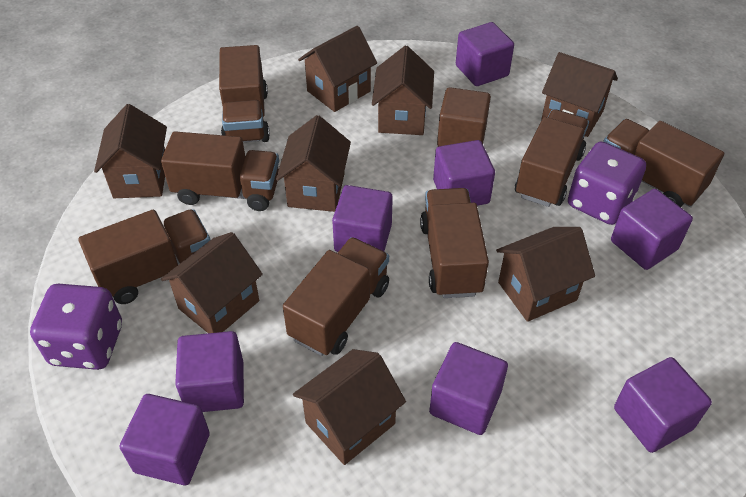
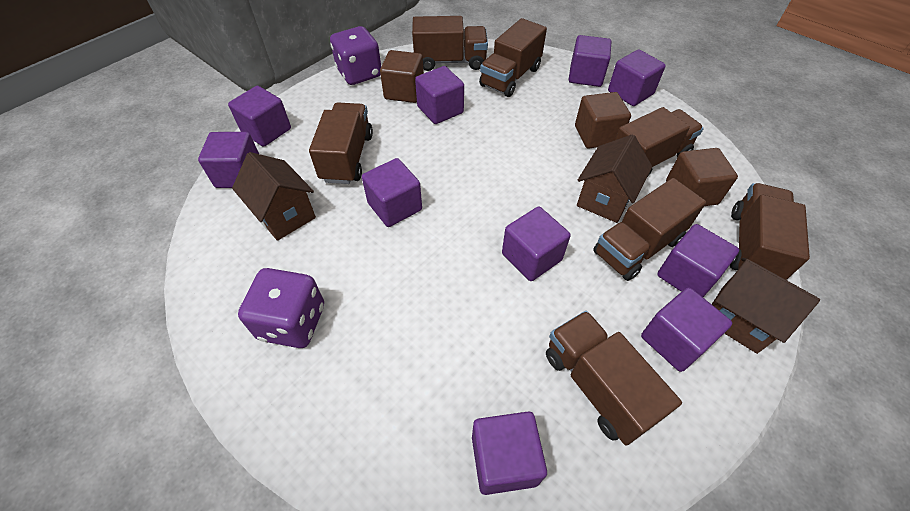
brown cube: [437,87,491,147] = 1 -> [380,50,424,103] [575,92,631,148] [666,148,738,206] = 3
brown house: [94,104,167,198] [161,232,263,333] [276,115,351,212] [293,349,406,465] [298,26,377,112] [372,46,434,135] [496,227,595,322] [541,52,618,137] = 8 -> [232,152,316,241] [577,134,652,223] [712,258,820,354] = 3
purple cube: [120,394,210,485] [175,331,244,412] [332,185,393,252] [429,342,508,435] [433,140,495,206] [456,22,514,86] [611,189,693,270] [614,357,712,453] = 8 -> [198,132,259,188] [228,86,291,147] [362,158,422,227] [415,66,464,124] [472,412,547,495] [502,207,571,281] [569,35,611,87] [608,49,666,106] [641,288,732,372] [657,224,739,297] = 10

